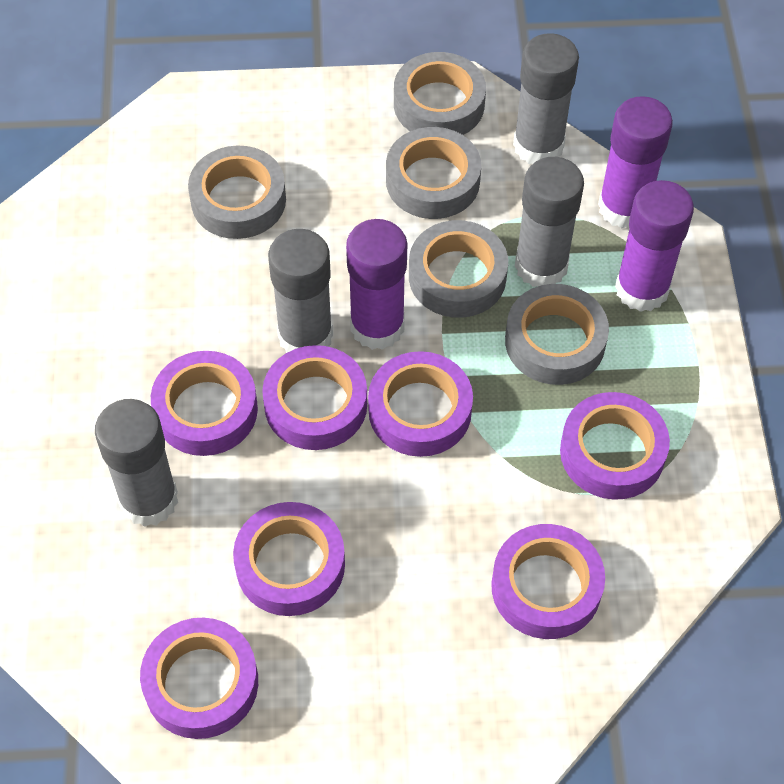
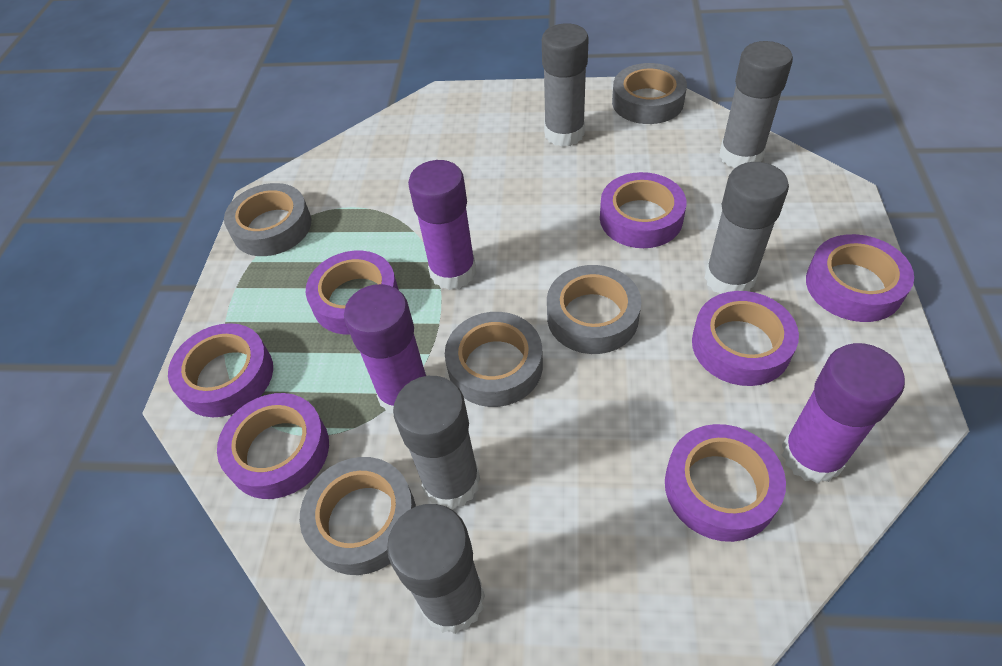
grey glue stick: [95,399,178,527] [268,229,333,353] [513,33,579,164] [515,157,584,287] = 4 -> [387,504,485,634] [393,376,480,509] [542,23,589,147] [704,162,789,294] [719,41,793,168] = 5

